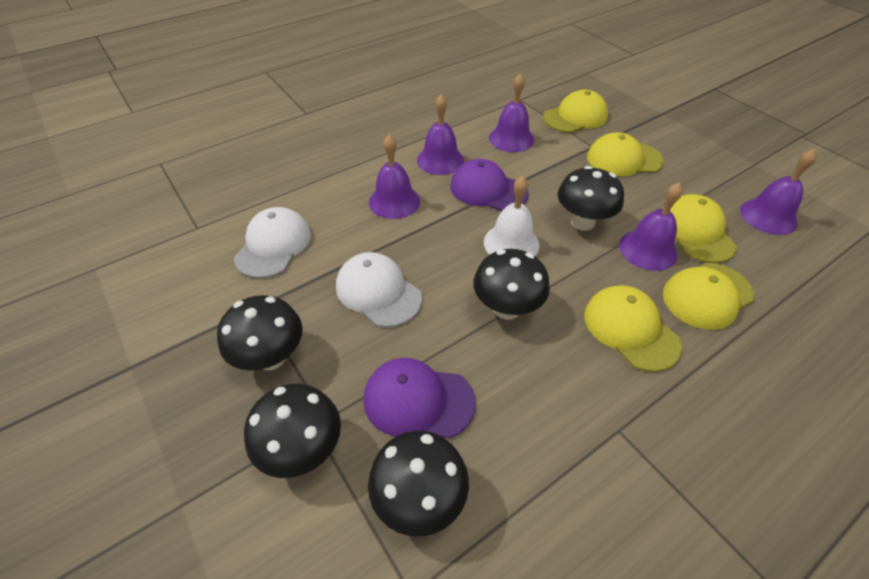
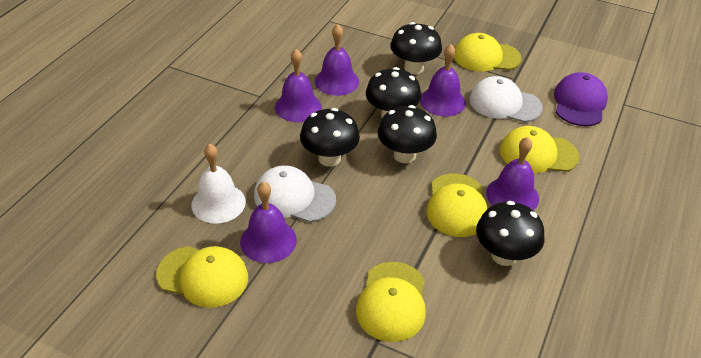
purple cap: [363,358,476,439] [450,159,528,211] = 2 -> [554,72,608,126] = 1

